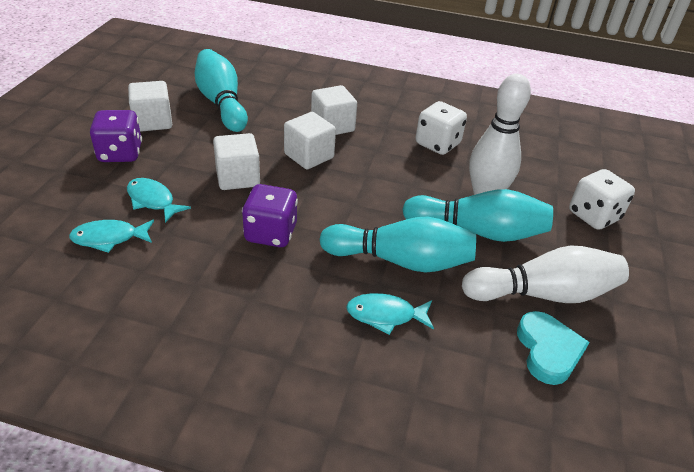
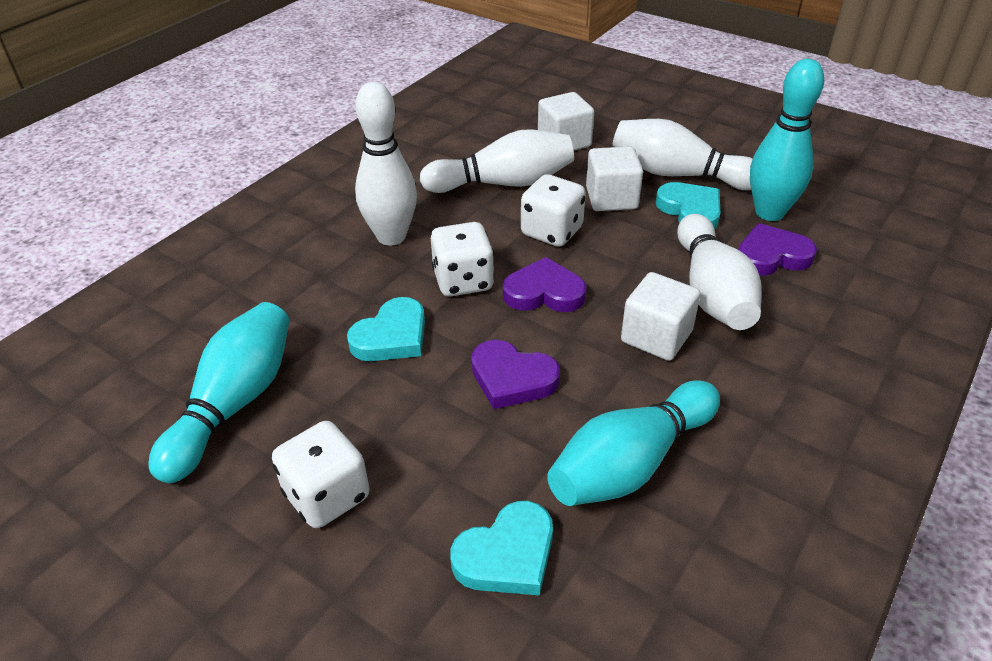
purple dice: [90,110,142,162] [242,184,298,247] = 2 -> none = 0
purple heart: none = 0 -> [471,340,560,409] [503,257,587,312] [738,223,817,276] = 3
turquoise fish: [69,220,154,253] [127,178,191,223] [346,293,434,335] = 3 -> none = 0
turquoise heart: [517,311,590,385] = 1 -> [347,297,425,361] [451,501,553,596] [656,182,721,229] = 3
white bowling pin: [462,245,629,303] [469,74,531,195] = 2 -> [355,82,417,246] [420,129,574,193] [612,119,753,190] [677,214,762,330] = 4
white cube: [128,81,172,132] [213,133,260,190] [284,112,336,169] [311,85,357,135] = 4 -> [538,92,594,150] [586,146,643,211] [621,272,701,361] = 3
white dice: [416,101,467,155] [569,169,635,230] = 2 -> [272,421,370,528] [431,222,495,296] [521,174,586,247] = 3

